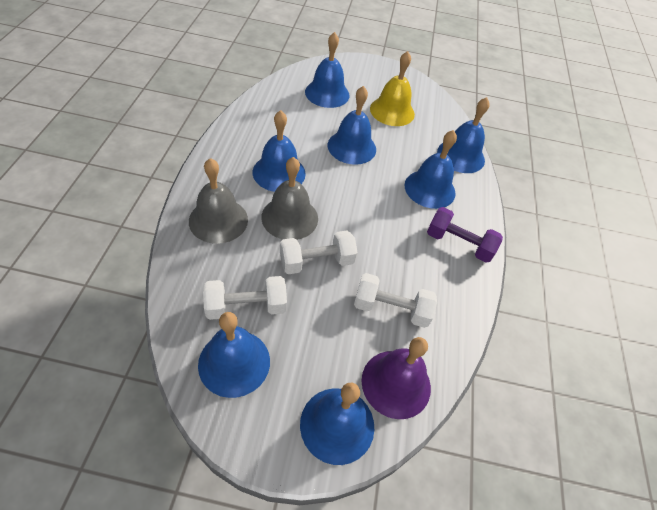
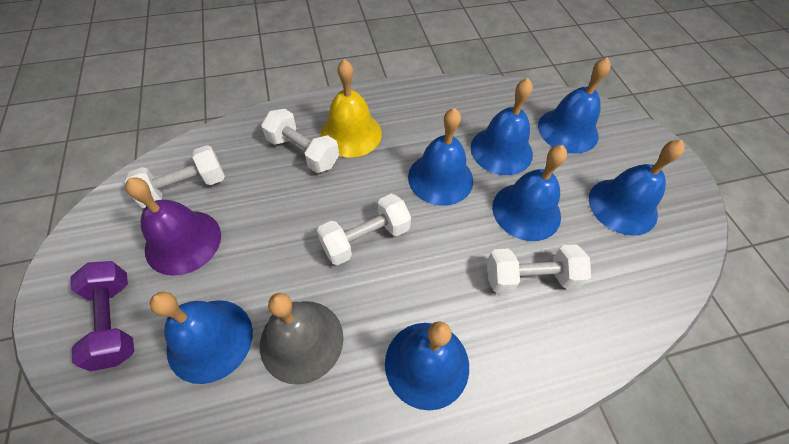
grey bell: [189,158,248,244] [261,157,318,240] = 2 -> [260,293,344,385] = 1
white dumbbell: [203,276,287,320] [280,231,358,274] [354,273,437,328] = 3 -> [125,145,225,208] [261,109,339,173] [317,194,411,265] [487,244,591,294] = 4

